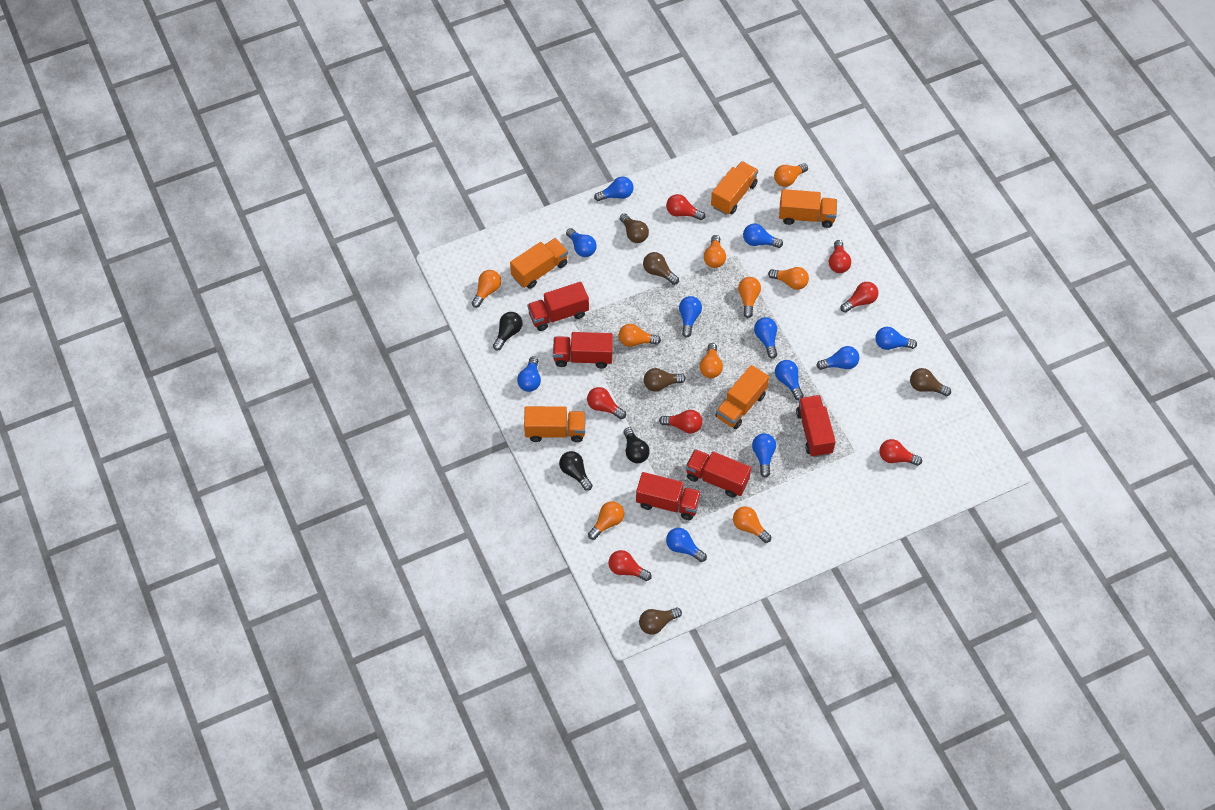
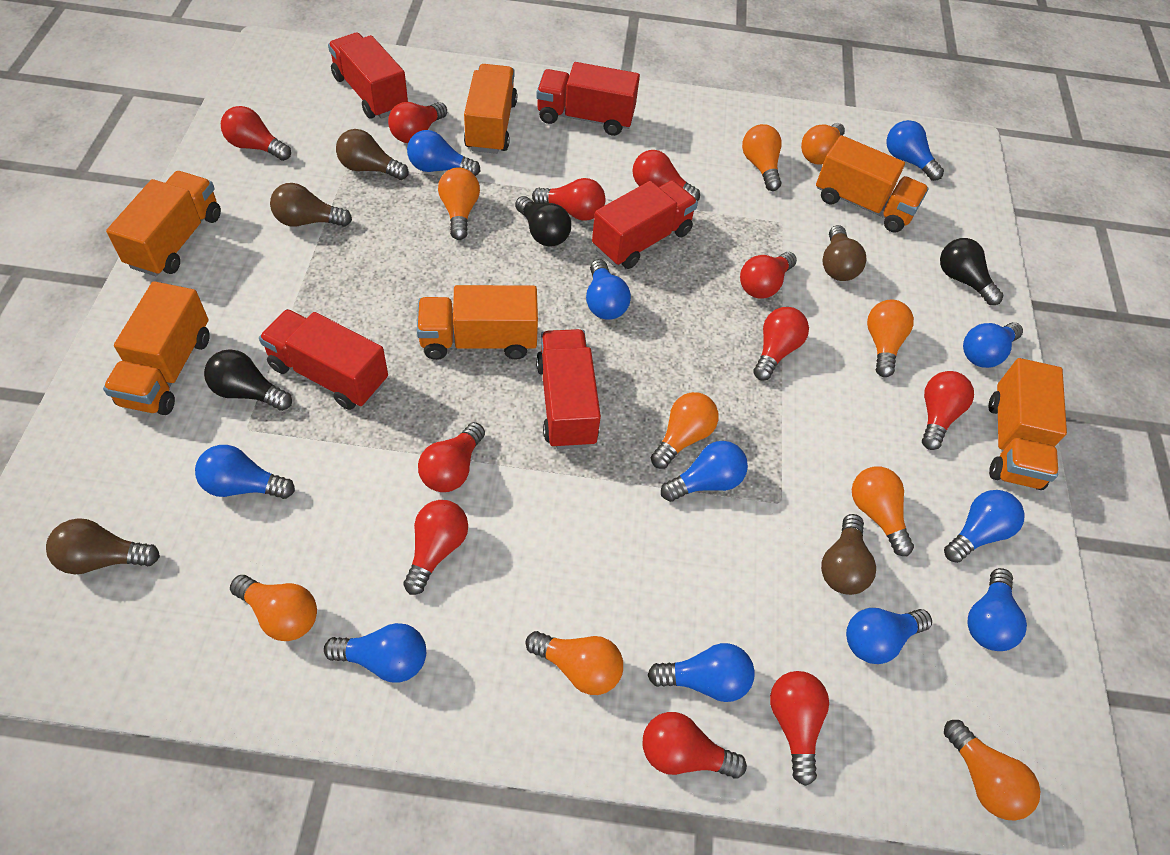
orange truck: [510,238,568,289] [524,406,585,442] [711,161,758,215] [715,365,769,429] [779,189,837,228] = 5 -> [103,281,210,415] [106,171,221,276] [417,285,538,360] [464,64,517,154] [816,135,929,233] [989,358,1067,490] = 6
red light bulb: [587,387,626,419] [608,550,652,581] [659,410,703,433] [666,194,705,220] [829,240,851,273] [840,282,878,313] [880,439,922,466] = 7 -> [221,106,291,161] [388,102,447,143] [403,500,468,595] [418,422,485,492] [532,178,606,221] [633,150,700,201] [643,712,747,779] [740,252,797,299] [753,307,809,381] [770,671,829,786] [922,371,974,450] = 11

